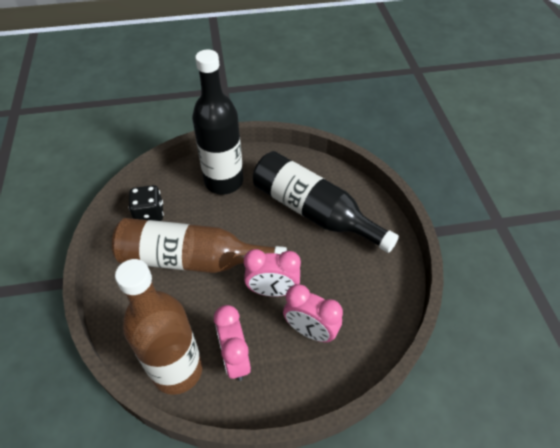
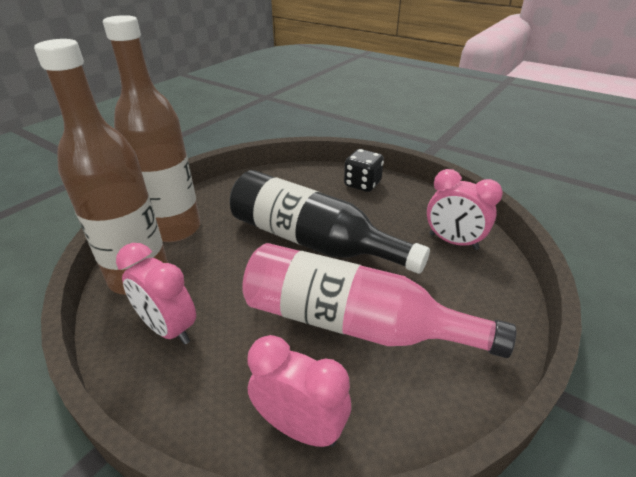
black bottle: [192,50,243,195] [253,151,399,253] = 2 -> [230,170,430,274] = 1
pink bottle: none = 0 -> [242,243,516,358] = 1

